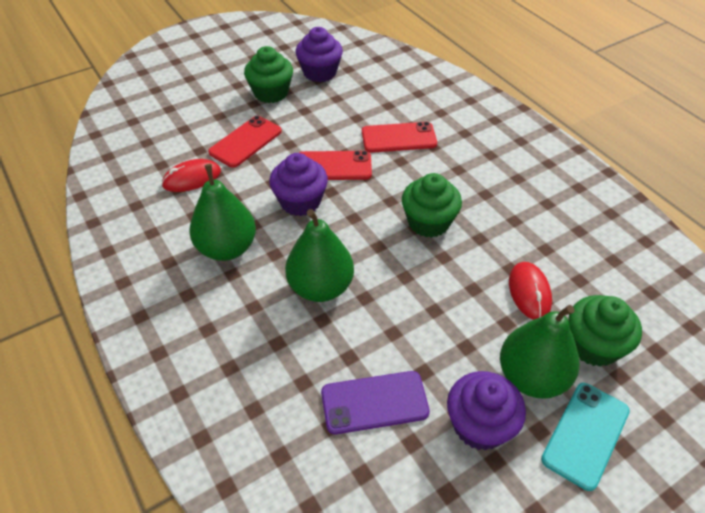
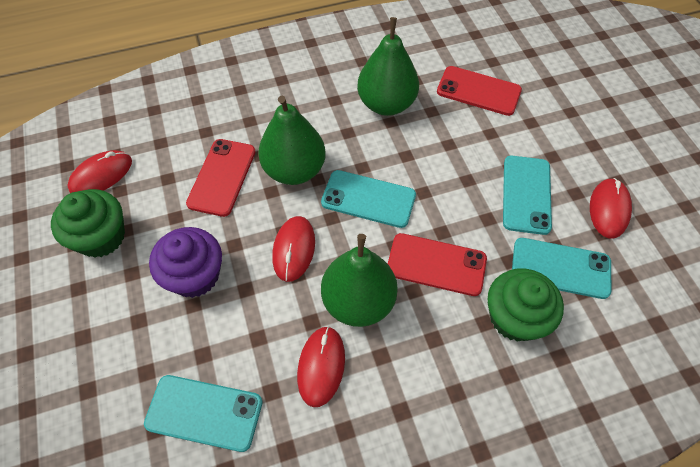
green cupcake: [244,46,293,103] [402,173,462,238] [568,295,642,367] = 3 -> [51,189,125,258] [487,268,564,341] = 2
purple cupcake: [269,153,328,216] [296,27,343,82] [447,371,526,450] = 3 -> [149,227,222,298] = 1
purple phone: [321,371,430,434] = 1 -> none = 0
red mouse: [161,159,221,192] [509,262,552,320] = 2 -> [67,150,132,193] [272,216,315,282] [297,326,345,407] [590,178,632,239] = 4
turquoise phone: [541,383,630,491] = 1 -> [144,375,263,452] [321,170,416,228] [503,156,552,235] [512,238,611,299] = 4

